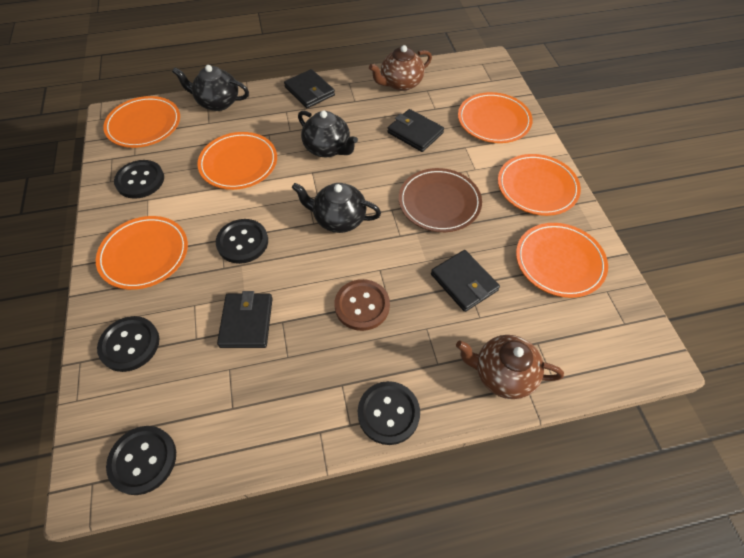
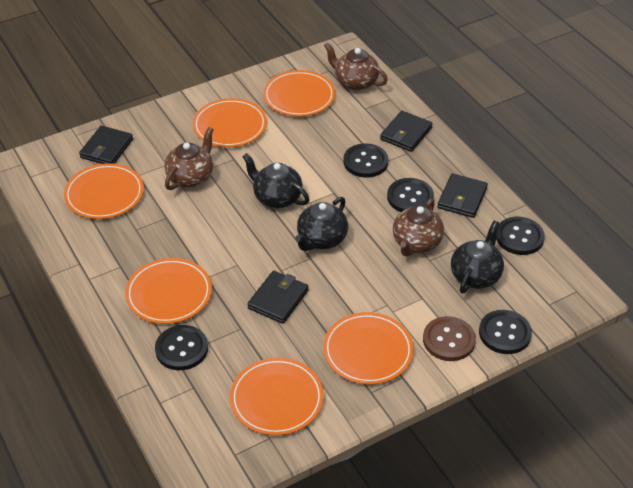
brown plate: [399,168,482,232] = 1 -> none = 0
brown teapot: [369,45,432,91] [456,335,564,399] = 2 -> [164,127,214,190] [324,42,388,91] [393,198,444,256] = 3

